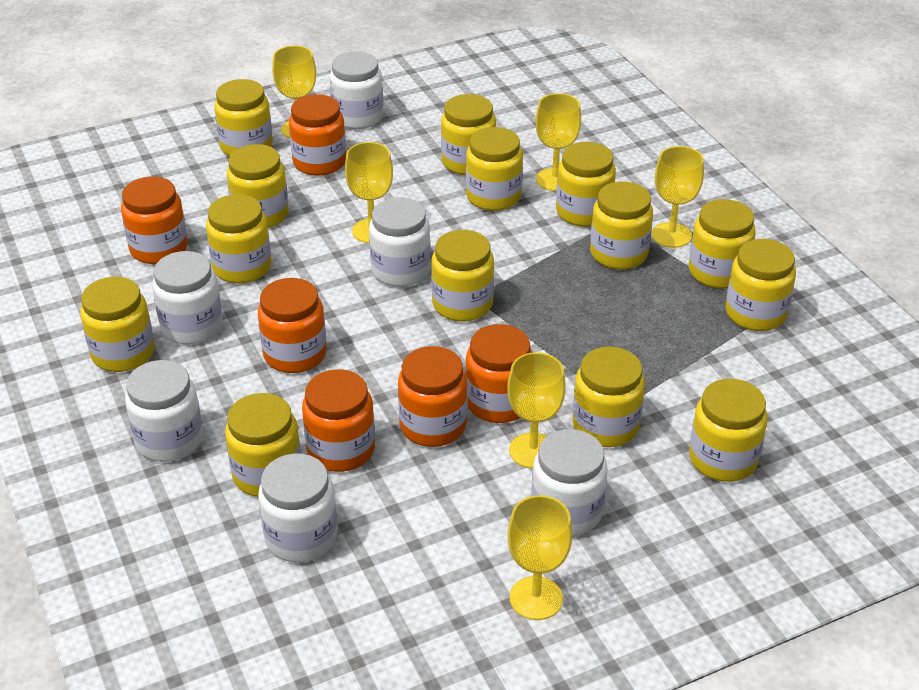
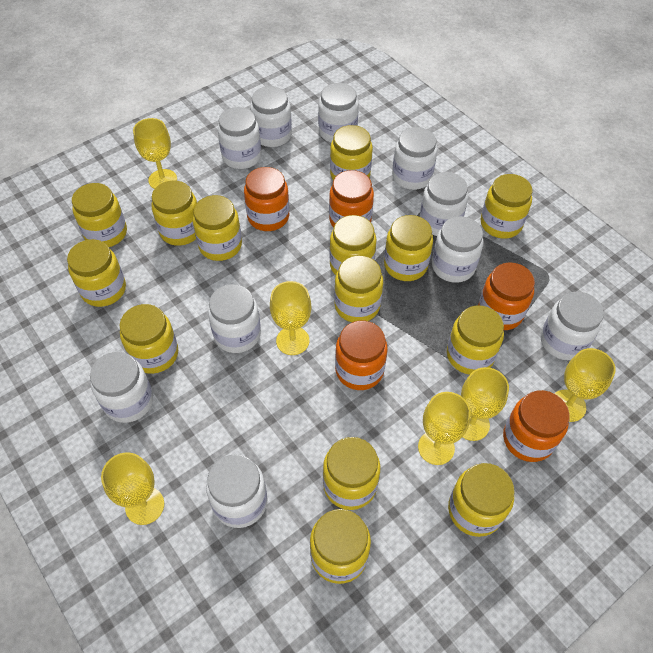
orange jar: [121,177,188,264] [258,278,327,373] [289,94,346,176] [302,369,375,472] [398,346,468,447] [465,324,533,423] = 6 -> [244,167,289,231] [329,170,374,227] [335,321,388,390] [478,262,535,330] [503,390,570,462] = 5
white jar: [125,360,203,462] [152,251,223,345] [258,453,338,562] [329,51,384,129] [369,197,431,287] [531,429,608,536] = 6 -> [90,352,153,423] [206,454,267,528] [208,284,261,353] [218,107,261,169] [250,86,292,147] [318,83,359,143] [392,127,437,190] [420,172,468,236] [432,216,483,283] [541,291,604,360] = 10

